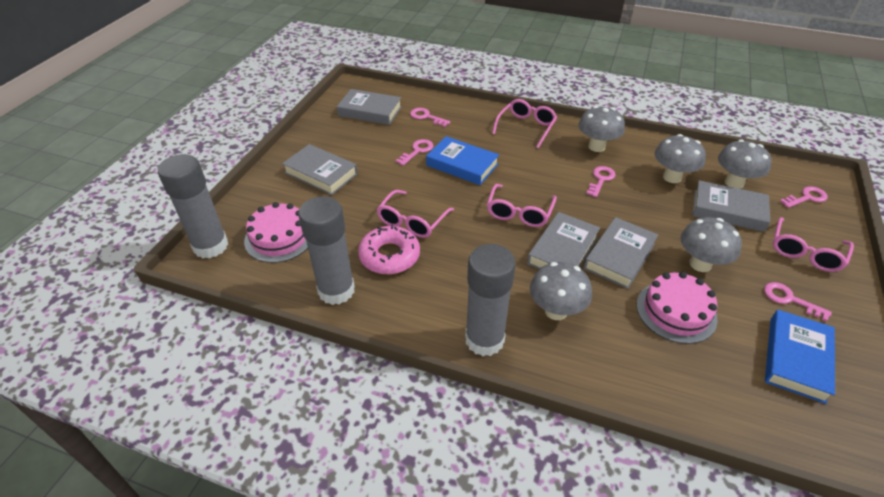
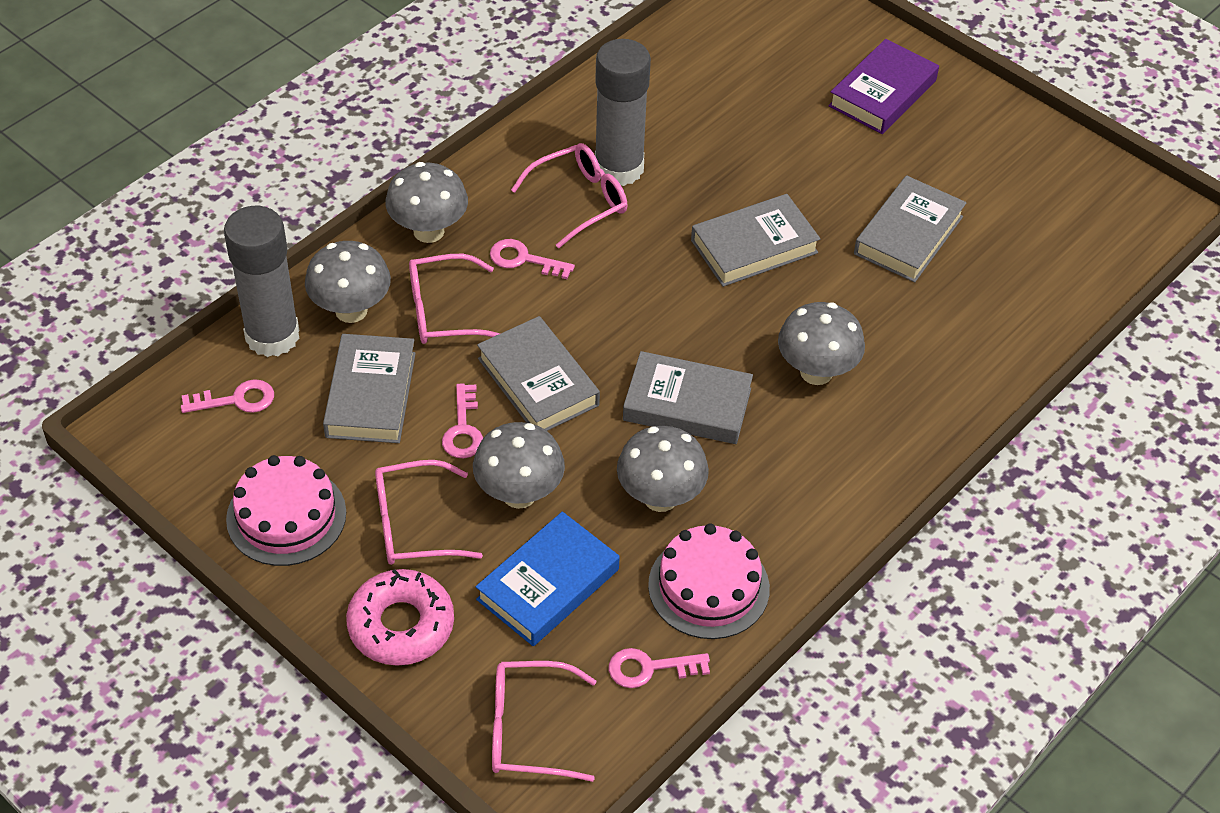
blue book: [426,136,499,185] [765,309,835,404] = 2 -> [476,512,620,646] = 1
grey glue stick: [158,154,228,259] [299,196,355,305] [465,244,516,356] = 3 -> [224,206,300,357] [595,39,651,186] = 2
pink key: [396,139,433,166] [410,108,450,127] [586,166,615,197] [764,282,832,322] [780,186,828,208] = 5 -> [181,379,274,413] [442,383,483,458] [490,239,575,279] [609,648,710,688] = 4
purple book: none = 0 -> [828,39,939,134] = 1

